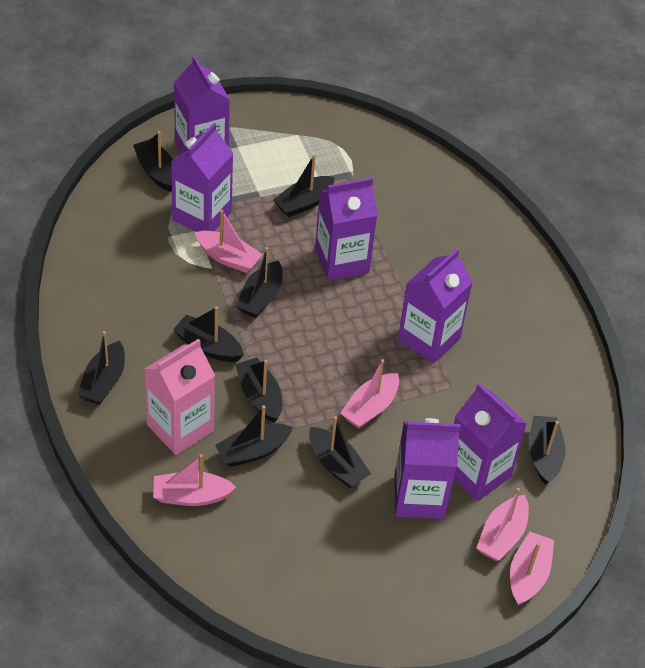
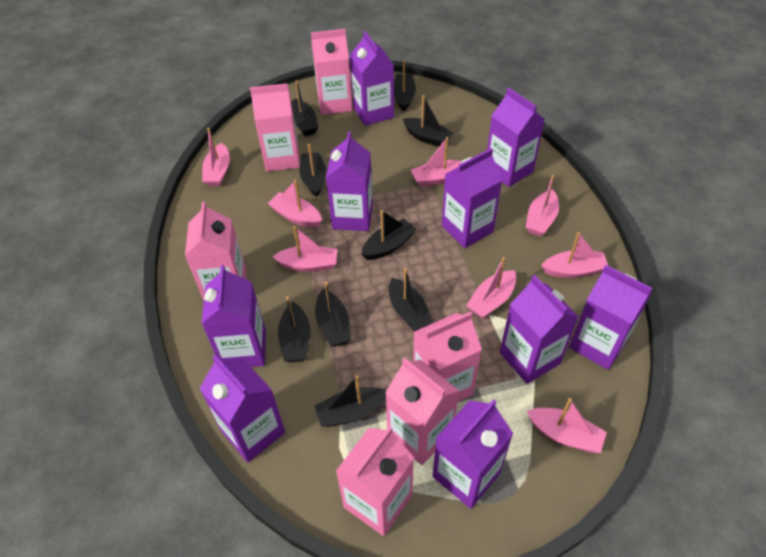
pink boat: [153,454,236,506] [195,210,263,273] [340,359,399,428] [477,488,529,561] [510,532,554,605] = 5 -> [202,128,230,186] [268,180,322,227] [272,226,337,272] [411,137,461,187] [466,257,516,319] [526,175,559,236] [527,398,607,453] [541,232,608,278] = 8
pink carton: [144,339,215,455] = 1 -> [185,201,246,301] [250,83,300,171] [311,29,353,115] [336,426,414,536] [385,358,459,465] [413,312,482,402] = 6
purple carton: [171,123,234,232] [174,56,230,152] [315,178,378,281] [394,418,461,519] [398,249,473,364] [454,383,527,501] = 6 -> [200,355,285,462] [202,265,266,367] [326,132,373,231] [350,31,394,126] [433,399,513,509] [442,148,502,248] [487,88,545,187] [500,275,579,384] [569,265,652,370] = 9

